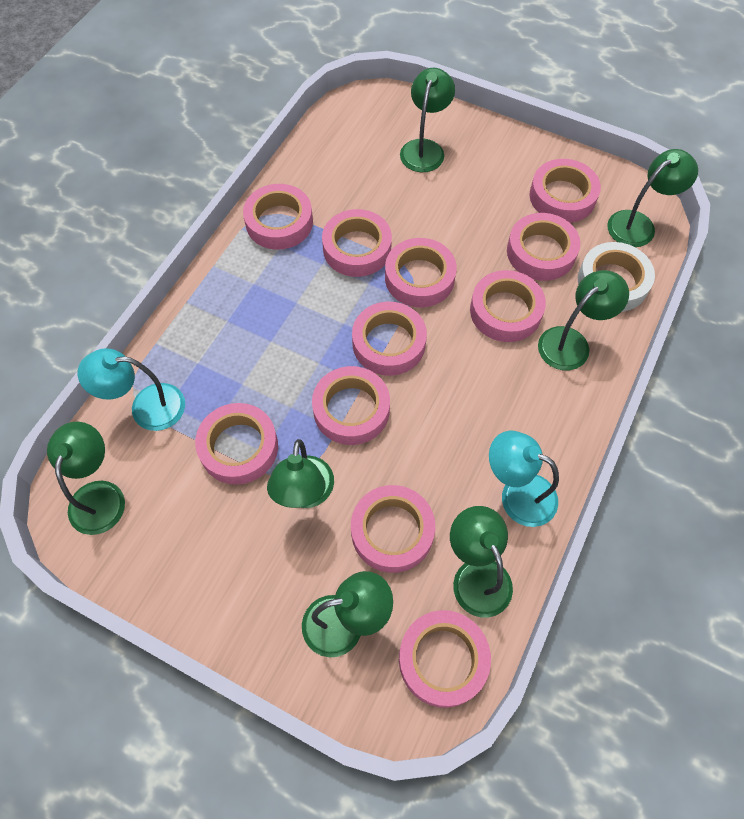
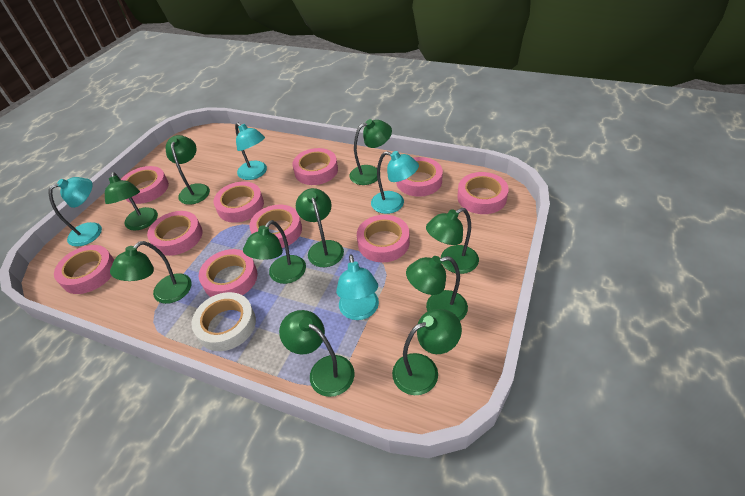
green lamp: [47,422,125,535] [267,439,334,508] [302,571,393,657] [400,68,455,172] [450,506,513,618] [538,270,629,371] [607,149,698,247] = 7 -> [105,172,158,230] [110,241,191,304] [166,135,210,205] [243,220,306,284] [279,310,354,397] [296,188,344,267] [350,119,392,185] [392,309,462,395] [406,256,468,321] [426,208,479,274] = 10
pink tape: [195,403,278,485] [243,184,313,250] [312,366,390,445] [322,209,392,277] [351,485,435,573] [352,302,427,376] [385,238,457,307] [399,610,491,708] [470,270,546,342] [507,213,580,281] [530,159,601,223] = 11 -> [54,245,114,294] [121,166,169,204] [147,211,203,256] [199,249,257,297] [213,181,264,223] [249,205,302,248] [292,148,338,185] [357,215,410,263] [396,157,443,197] [457,172,509,214] = 10
turquoise lamp: [78,348,185,431] [489,431,559,527] = 2 -> [49,177,102,247] [235,123,267,180] [336,254,379,320] [371,151,419,214] = 4

